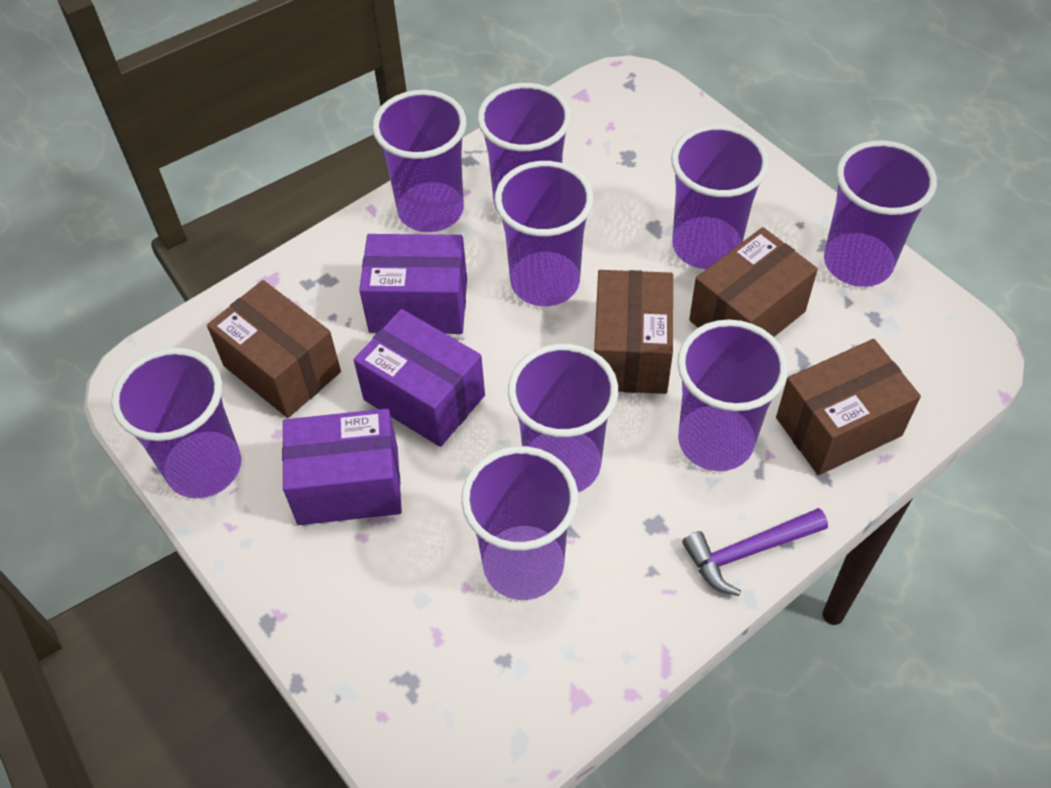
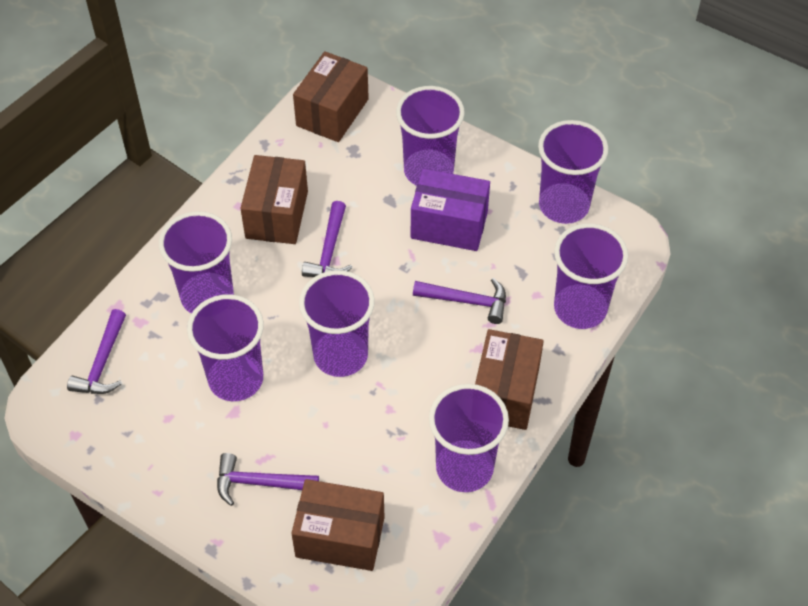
purple box: [282,409,402,525] [354,309,485,447] [359,234,467,334] = 3 -> [411,169,490,251] = 1
purple cup: [111,348,241,498] [372,90,466,232] [461,446,578,600] [477,83,571,209] [494,161,593,306] [508,344,618,492] [671,125,769,269] [677,319,788,471] [824,140,937,287] = 9 -> [159,211,234,314] [187,294,264,401] [299,270,375,377] [396,86,465,186] [429,384,509,492] [538,120,608,224] [554,223,628,329] = 7
purple hammer: [682,508,828,596] = 1 -> [67,309,126,394] [217,453,319,506] [302,201,353,277] [413,278,506,324] = 4

